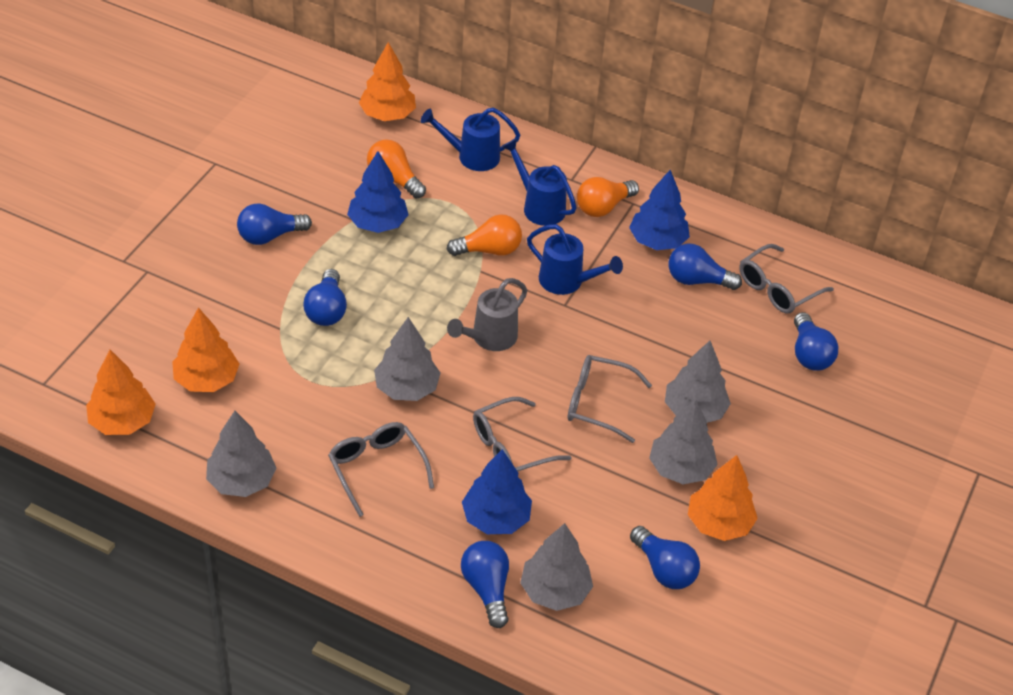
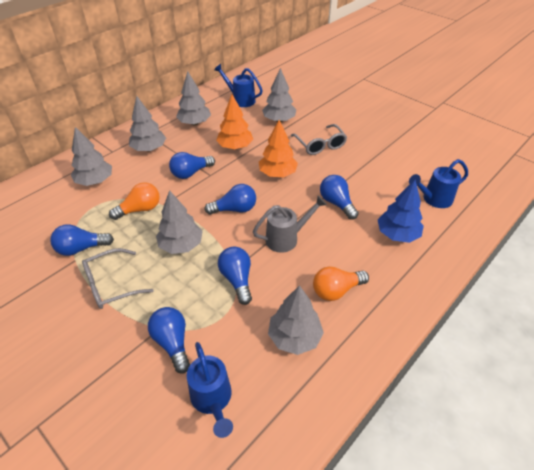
blue tree: [347,151,409,233] [462,449,532,534] [629,170,690,250] = 3 -> [378,180,424,243] = 1
grey glasses: [328,422,434,517] [473,397,572,471] [568,355,652,443] [739,244,834,313] = 4 -> [82,248,153,309] [291,124,347,155] = 2
grey tree: [206,411,276,497] [374,317,441,401] [520,523,593,611] [649,400,718,484] [665,341,731,423] = 5 -> [71,127,112,186] [129,96,166,152] [156,190,203,254] [176,71,211,125] [262,68,296,122] [268,285,324,355] = 6
orange light bulb: [367,139,426,198] [446,215,522,256] [577,177,639,217] = 3 -> [109,182,160,220] [313,267,369,301] = 2
orange tree: [86,350,156,435] [172,307,239,392] [359,42,416,121] [688,455,758,541] = 4 -> [216,94,253,150] [259,120,298,177] = 2

